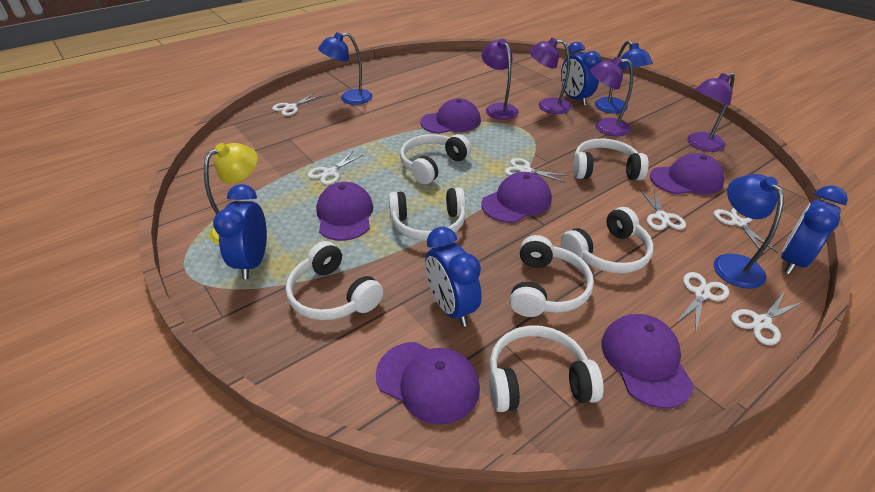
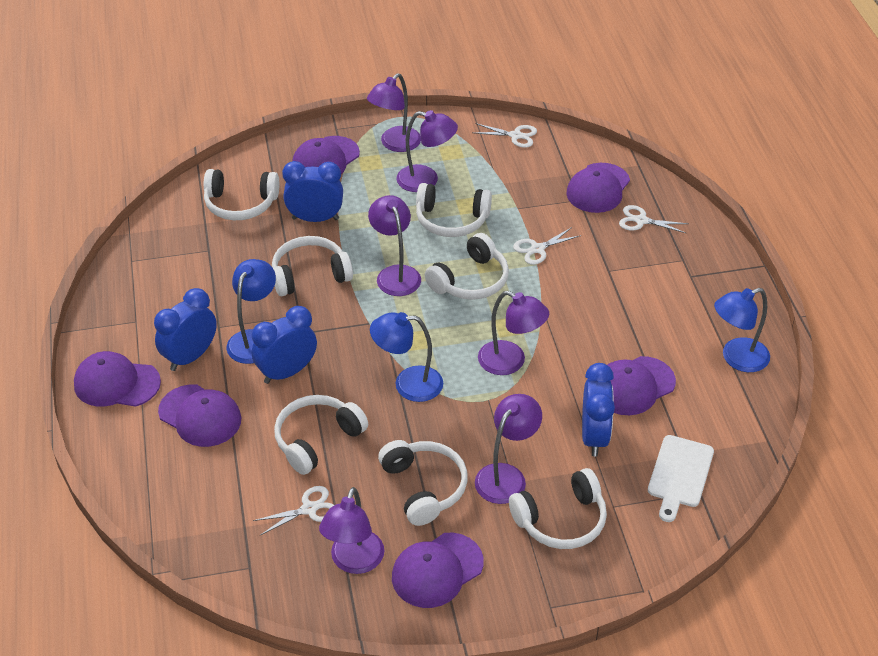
purple lamp: [482,39,519,120] [529,38,571,114] [590,57,633,136] [687,72,735,152] = 4 -> [319,487,384,574] [367,73,421,152] [368,195,421,296] [396,110,458,192] [475,394,542,504] [478,291,549,375] = 6
white cutting board: none = 0 -> [648,435,714,522] = 1
white scissors: [272,93,321,116] [307,152,363,185] [505,158,569,183] [639,188,686,230] [677,272,729,334] [713,208,778,254] [731,293,803,345] = 7 -> [253,486,334,535] [474,123,537,148] [513,227,581,265] [619,205,689,233] = 4
yellow lamp: [204,143,258,245] = 1 -> none = 0

